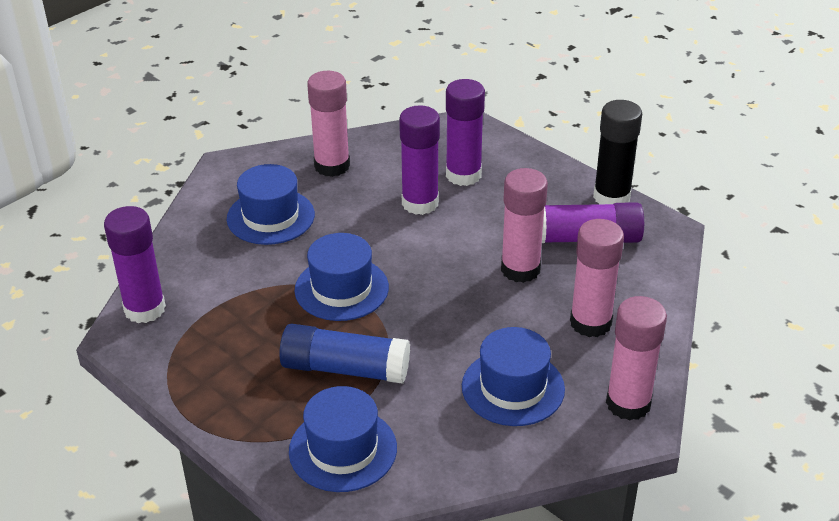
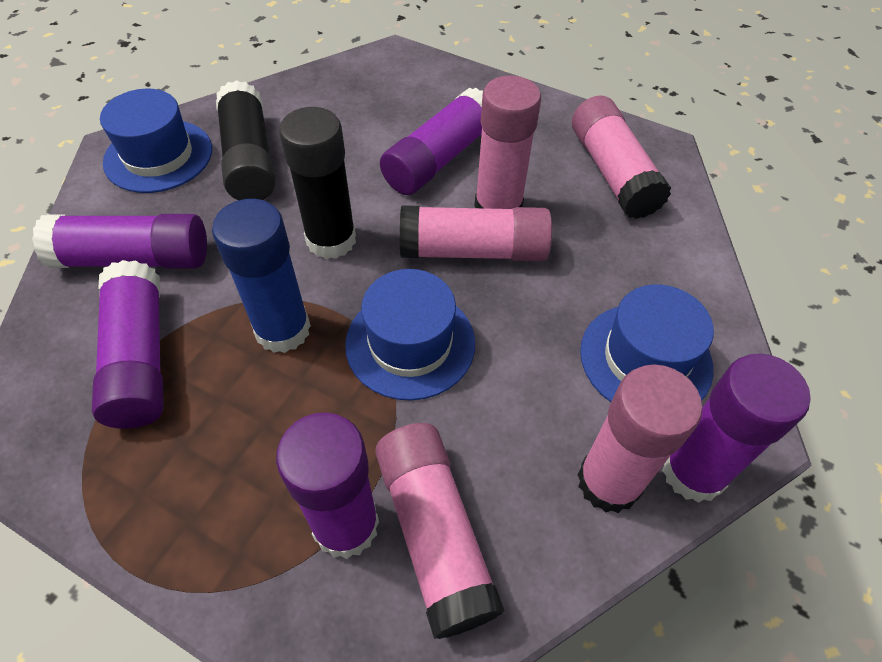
black glue stick: [593,100,642,204] = 1 -> [216,80,276,200] [279,107,356,259] = 2
blue hat: [227,164,315,245] [289,386,397,492] [295,233,389,321] [462,327,565,426] = 4 -> [100,89,212,193] [345,269,475,401] [580,284,714,402] = 3
pink glue stick: [307,71,350,177] [501,168,548,283] [570,219,624,337] [606,296,667,421] = 4 -> [375,423,505,639] [400,205,552,262] [474,75,541,209] [572,95,671,219] [578,364,702,513] = 5
purple glue stick: [104,206,166,323] [399,105,440,215] [446,79,485,186] [542,202,644,243] = 4 -> [32,214,207,268] [92,260,164,429] [276,412,379,559] [380,88,483,195] [662,353,811,503] = 5

